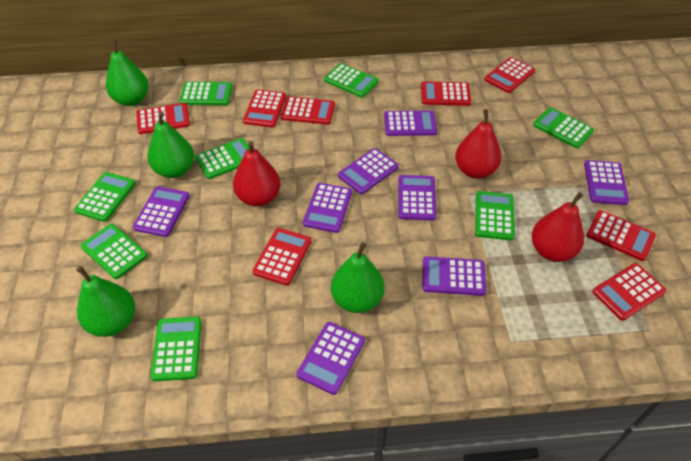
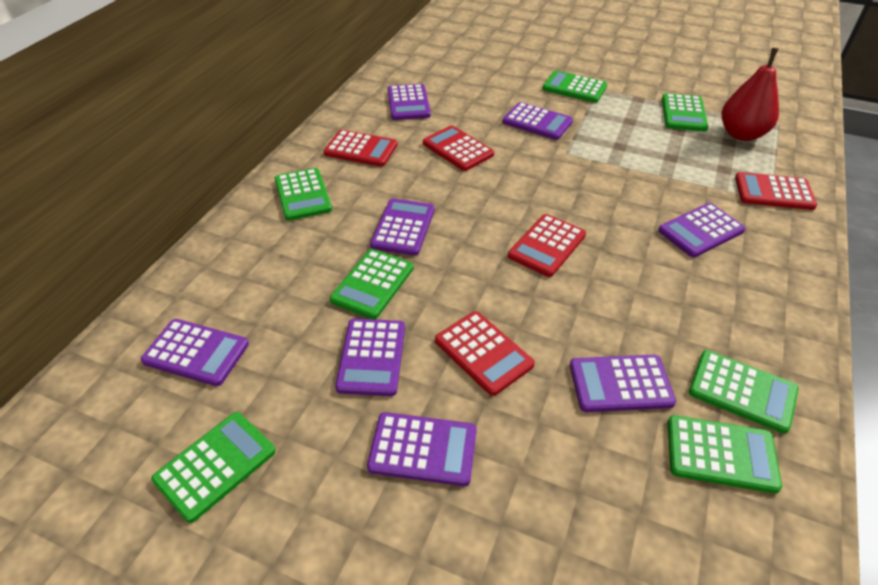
green calculator: [74,172,136,222] [81,224,147,279] [150,317,202,381] [179,82,232,105] [195,138,250,179] [324,63,379,98] [475,191,515,240] [533,107,594,148] = 8 -> [151,412,276,523] [275,168,332,221] [330,249,414,319] [543,71,607,103] [662,93,708,132] [667,415,782,493] [689,350,799,434] = 7
green pear: [76,266,135,337] [106,39,149,106] [147,112,194,178] [331,242,384,313] = 4 -> none = 0
red calculator: [137,103,190,134] [243,89,286,127] [252,228,312,286] [281,96,335,125] [421,81,471,106] [484,57,535,93] [586,210,656,261] [592,263,667,321] = 8 -> [324,130,398,167] [423,125,494,171] [435,311,535,396] [508,214,586,277] [735,172,817,210] = 5
red pear: [233,141,280,206] [455,109,502,179] [532,192,584,262] = 3 -> [722,48,779,141] = 1

